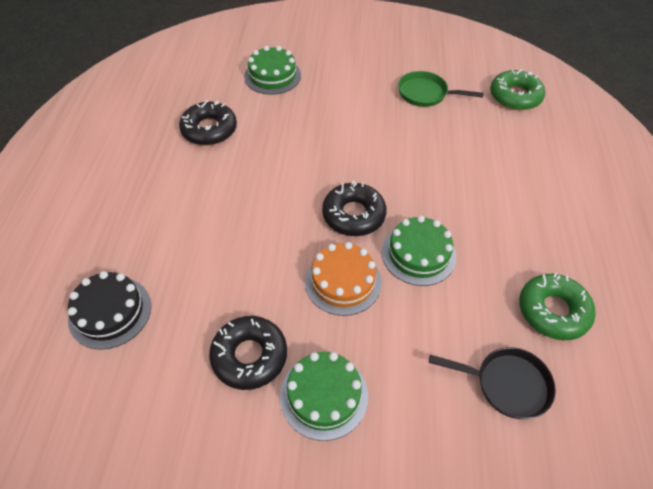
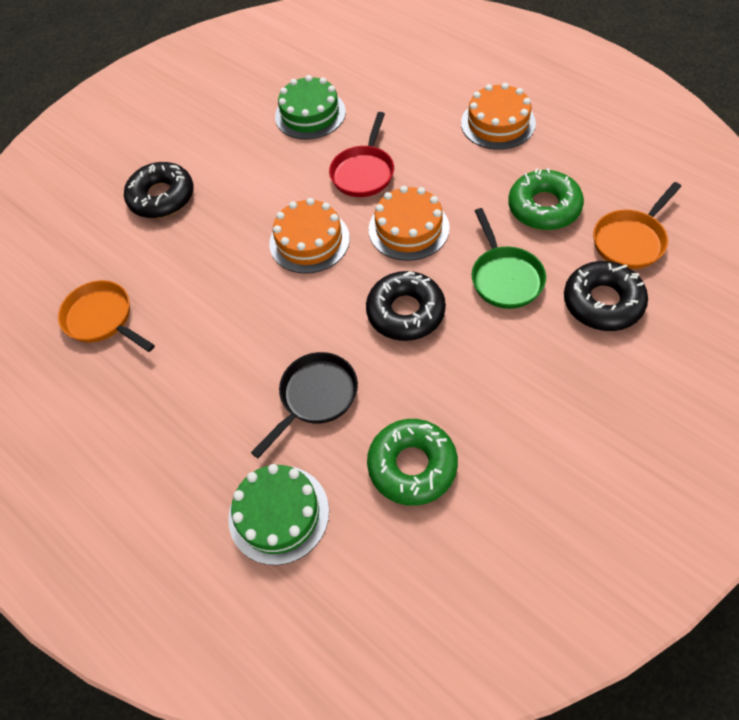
black cake: [68,271,151,350] = 1 -> none = 0
green cake: [244,46,301,95] [280,352,368,441] [382,216,456,286] = 3 -> [228,464,329,565] [275,75,346,140] = 2
orange cake: [305,242,382,316] = 1 -> [269,198,350,274] [369,186,450,261] [461,83,536,150] = 3
orange pan: none = 0 -> [58,280,155,352] [593,182,681,269] = 2
red pan: none = 0 -> [329,112,394,197] = 1

